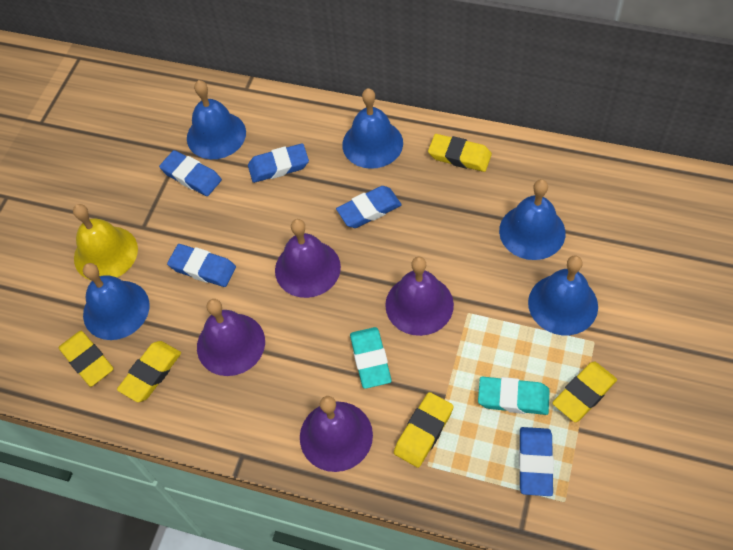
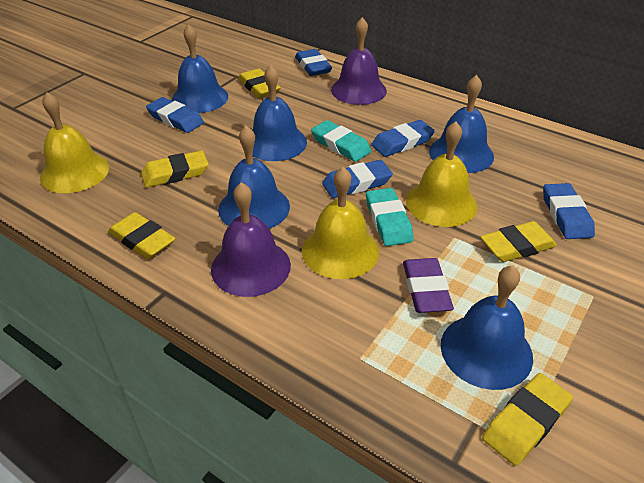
purple bell: [197,299,265,376] [275,219,341,298] [300,396,373,472] [385,256,454,336] = 4 -> [211,182,291,297] [331,17,387,105] = 2
purple eraser: none = 0 -> [403,258,454,313] = 1
yellow bell: [73,204,138,281] = 1 -> [40,92,109,193] [302,167,379,279] [406,121,477,227] = 3

